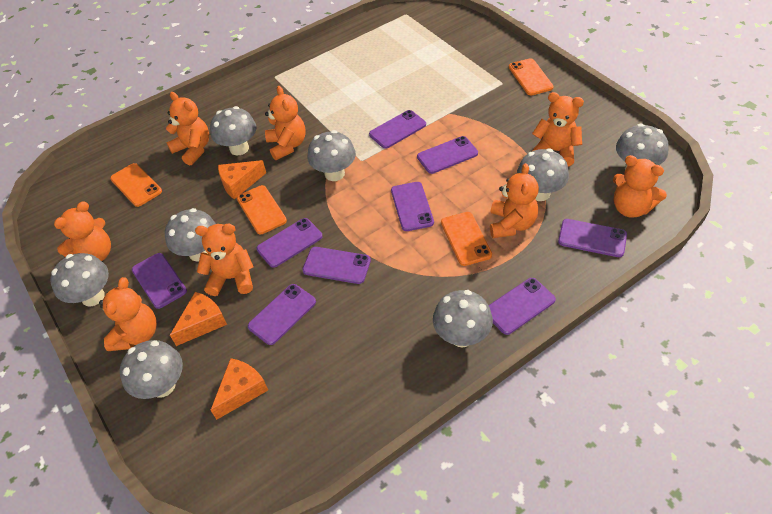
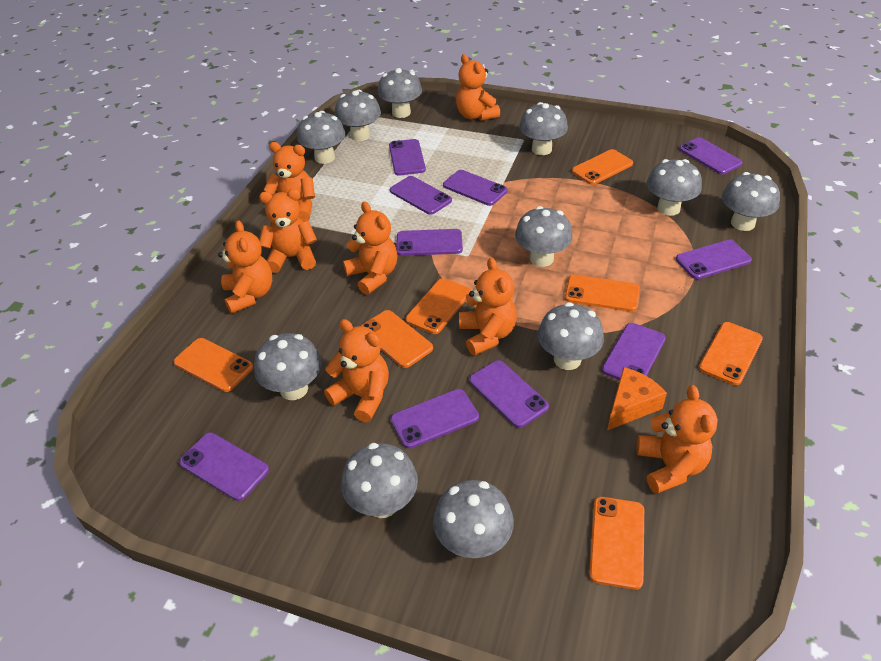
grey mushroom: [50,253,109,307] [120,340,183,399] [165,208,216,262] [210,106,257,156] [308,130,356,181] [433,290,493,347] [517,149,569,201] [616,123,669,170] = 8 -> [254,333,322,400] [297,111,345,164] [335,90,381,141] [341,443,418,518] [378,68,422,118] [433,480,514,558] [515,206,573,267] [519,102,568,155] [538,302,604,370] [647,159,702,216] [722,172,780,231] = 11
orange cheese: [170,292,227,346] [211,358,268,420] [218,160,266,199] = 3 -> [607,367,667,430] = 1
orange phone: [110,163,162,207] [237,185,287,234] [441,212,492,266] [509,58,554,95] = 4 -> [173,338,253,392] [361,310,433,368] [406,278,471,334] [565,275,640,312] [572,149,633,185] [589,497,644,590] [699,322,763,385] = 7
purple phone: [132,253,187,309] [248,284,316,345] [257,218,323,268] [302,247,371,284] [369,110,426,149] [391,182,434,231] [417,136,478,174] [489,278,556,335] [558,219,627,257] = 9 -> [179,432,269,501] [389,139,426,176] [390,176,452,215] [390,389,479,449] [396,229,463,256] [443,170,507,206] [469,360,549,428] [602,323,666,380] [676,240,752,279] [679,137,742,174] = 10

